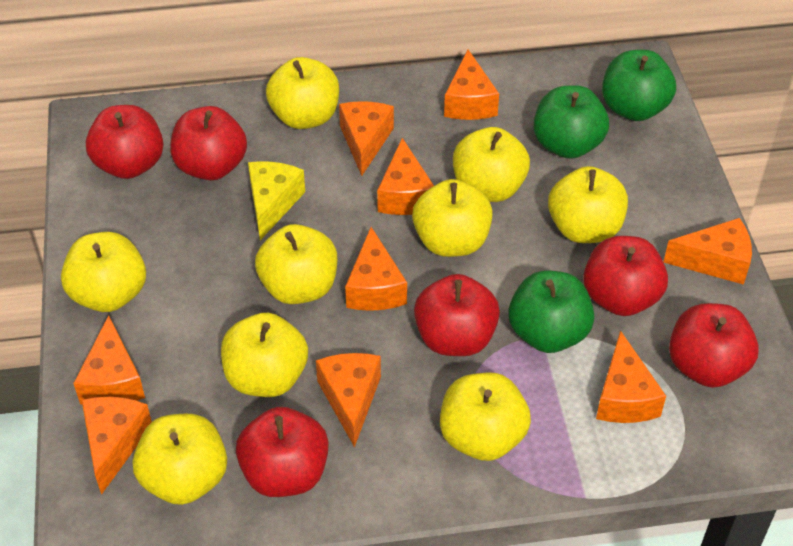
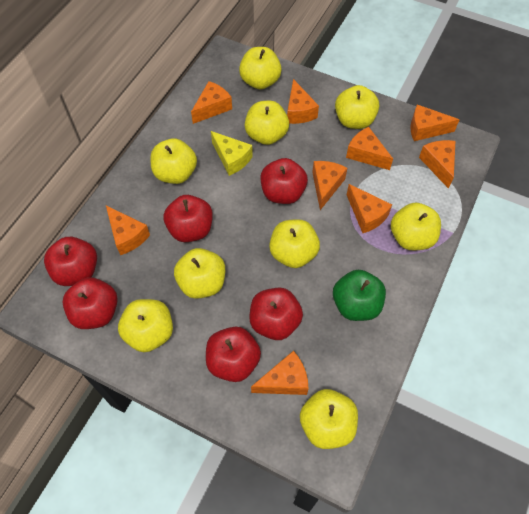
green apple: [508,270,594,353] [534,85,609,159] [602,50,676,121] = 3 -> [333,270,386,321] = 1

